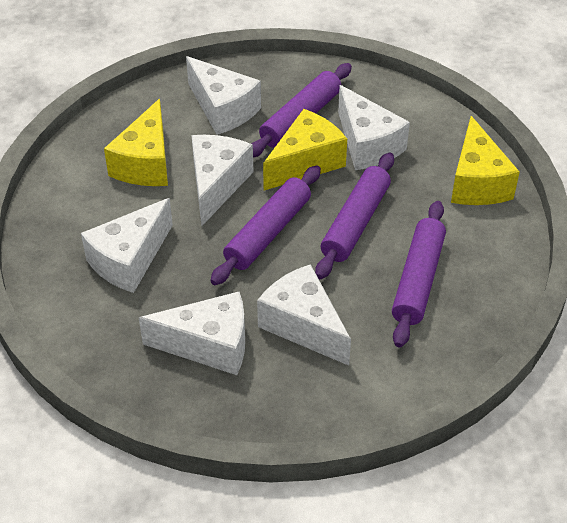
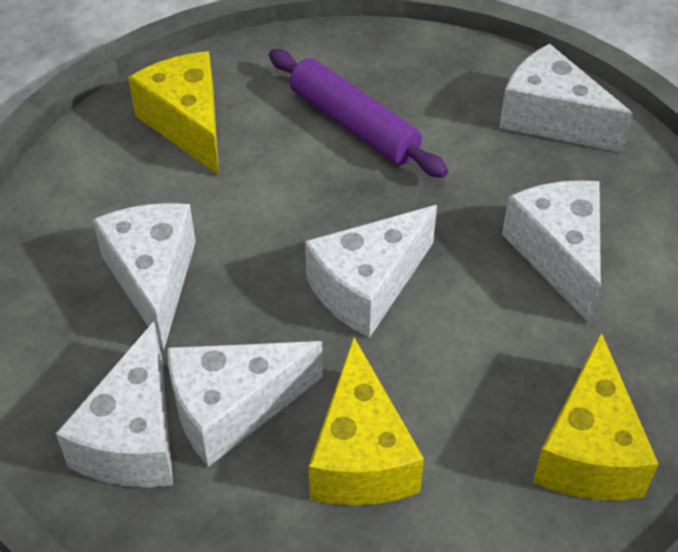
purple rolling pin: [210,166,321,285] [251,63,352,157] [315,152,394,279] [392,201,446,348] = 4 -> [269,49,448,178] = 1

